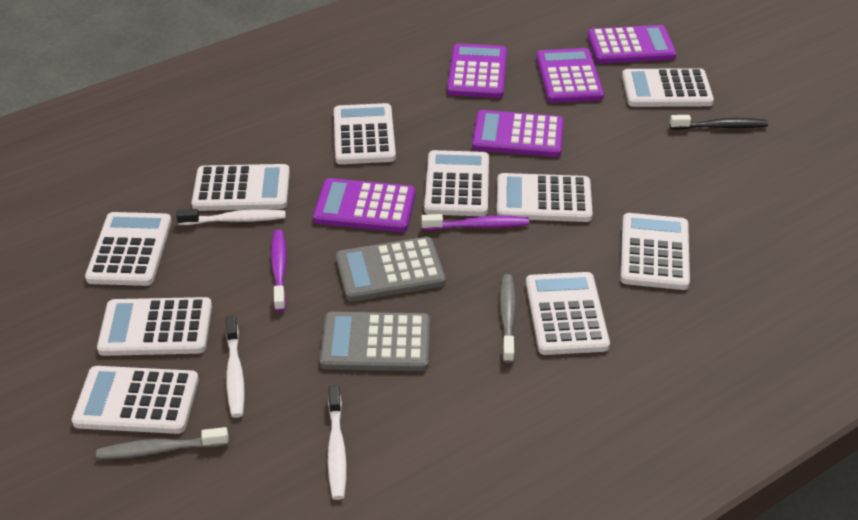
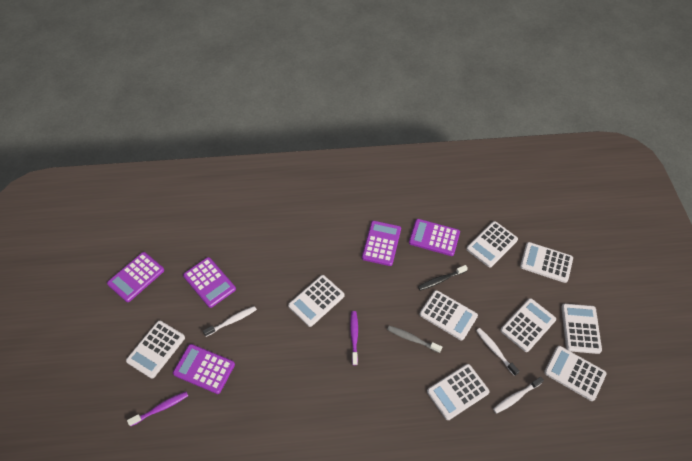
grey calculator: [320,312,430,371] [336,237,446,301] = 2 -> none = 0
grey toothbrush: [96,427,229,459] [499,274,516,363] = 2 -> [387,326,442,353] = 1
white calculator: [72,366,199,434] [85,212,172,286] [97,297,212,356] [192,164,290,211] [334,103,396,164] [424,150,489,216] [497,173,593,222] [526,272,610,355] [620,213,690,290] [622,68,714,107] = 10 -> [126,321,185,379] [288,275,344,327] [420,290,478,340] [427,364,490,420] [466,221,518,267] [500,298,556,352] [520,242,573,283] [544,346,607,401] [561,304,602,354] = 9

